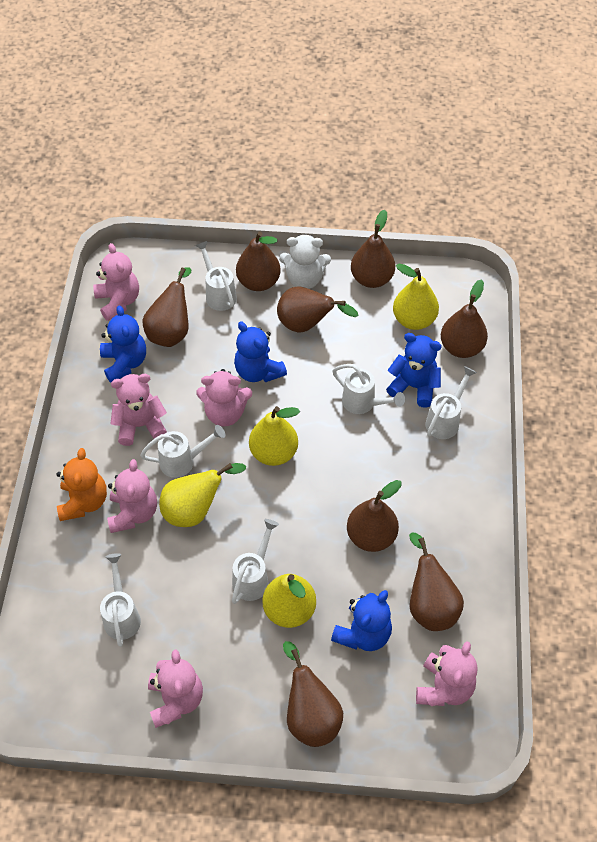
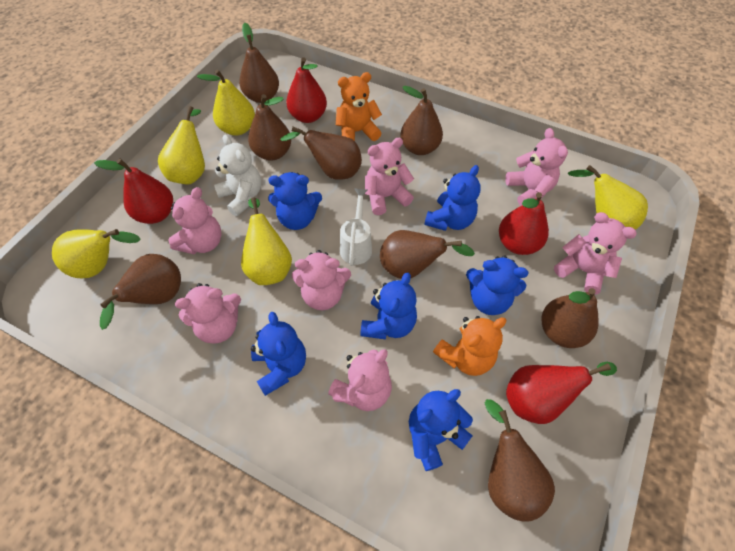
blue teddy bear: [100,305,146,383] [234,321,287,382] [331,590,392,651] [386,333,442,408] = 4 -> [251,312,306,396] [268,172,322,230] [360,272,417,340] [409,389,473,471] [424,165,480,231] [466,255,528,315] = 6
orange teddy bear: [57,448,107,521] = 1 -> [336,72,382,141] [433,316,506,376] = 2
pink teddy bear: [93,243,139,321] [107,459,157,533] [111,374,167,446] [148,649,203,728] [196,369,252,427] [416,641,478,706] = 6 -> [168,187,222,254] [175,283,241,344] [292,250,351,310] [328,349,392,411] [365,138,414,215] [505,128,568,206] [554,212,637,295] = 7
red pear: none = 0 -> [94,159,173,224] [286,57,327,123] [499,192,549,255] [506,362,617,424] = 4
white watering can: [100,553,141,647] [140,425,225,478] [195,241,237,311] [232,519,279,604] [332,364,405,414] [426,366,477,439] = 6 -> [340,188,372,266] = 1
yellow pear: [159,463,246,527] [249,406,300,466] [263,574,316,628] [393,264,439,330] = 4 -> [52,229,141,278] [158,106,205,185] [197,69,255,136] [241,198,292,285] [568,165,648,230] = 5

